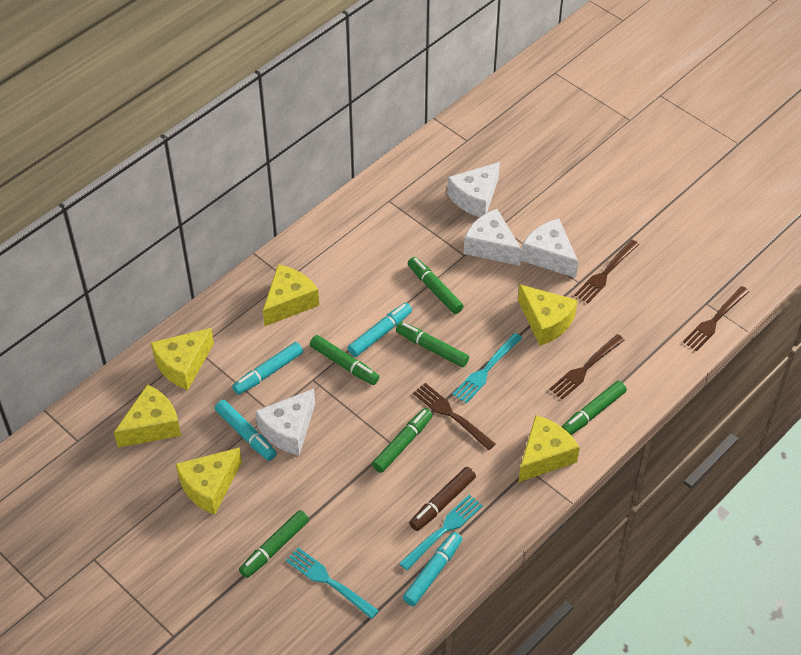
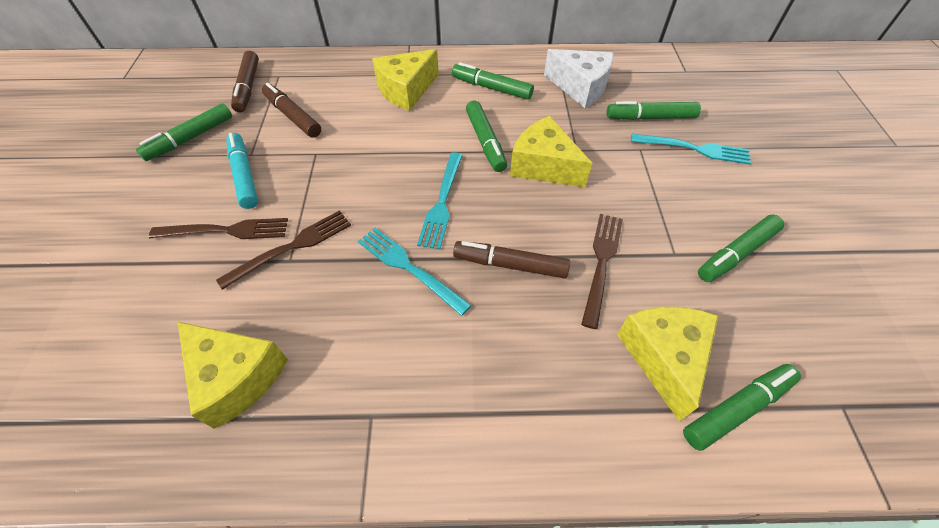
brown fork: [413,383,496,450] [549,334,625,400] [575,240,639,303] [683,286,750,351] = 4 -> [149,218,288,239] [216,210,351,290] [581,214,623,329] = 3
brown marker: [409,467,476,531] = 1 -> [231,51,259,112] [262,83,321,138] [453,241,570,279] = 3
turquoise marker: [215,400,277,461] [232,342,303,395] [348,303,412,357] [403,532,462,606] = 4 -> [226,133,258,209] = 1
white cheese: [255,389,315,455] [447,162,500,217] [464,209,522,266] [521,219,578,278] = 4 -> [544,49,614,108] = 1
yellow cheese: [114,384,181,447] [151,328,214,390] [176,447,242,515] [263,265,319,326] [518,284,577,345] [519,415,580,482] = 6 -> [178,322,288,429] [372,49,439,111] [510,116,592,187] [617,307,718,421] = 4

